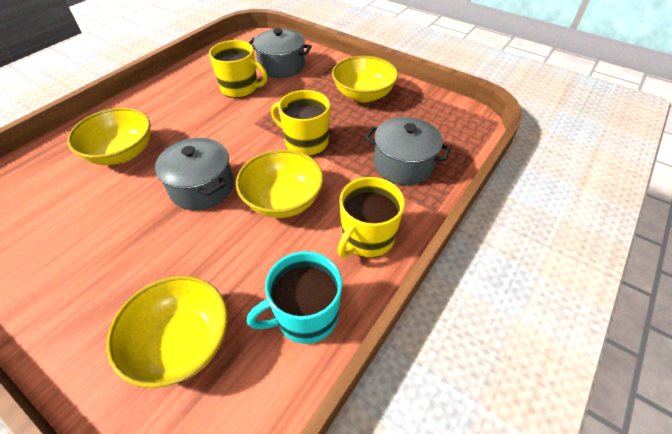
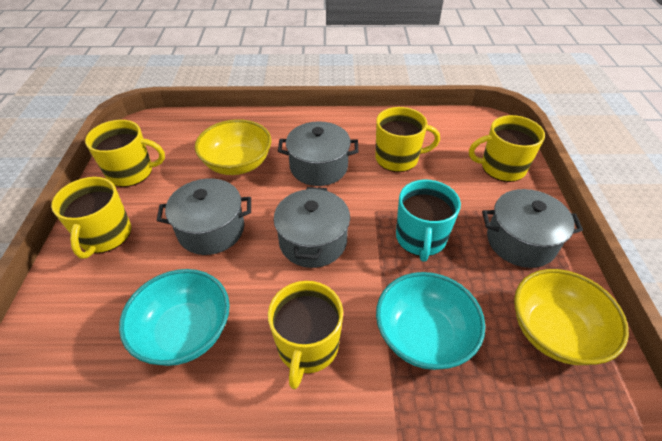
grey pot: [155,138,234,210] [249,29,312,78] [365,117,451,185] = 3 -> [156,178,251,255] [274,187,350,268] [278,121,358,186] [482,189,583,268] = 4
turquoise bowl: none = 0 -> [119,269,230,366] [376,272,485,370] = 2
yellow bowl: [67,108,151,165] [106,276,228,388] [236,150,323,218] [332,56,398,102] = 4 -> [195,119,272,175] [514,269,629,365] = 2
yellow mug: [209,40,268,98] [271,90,330,156] [337,177,405,258] = 3 -> [51,177,131,258] [85,120,165,187] [268,281,343,389] [375,107,440,172] [469,115,545,182] = 5

